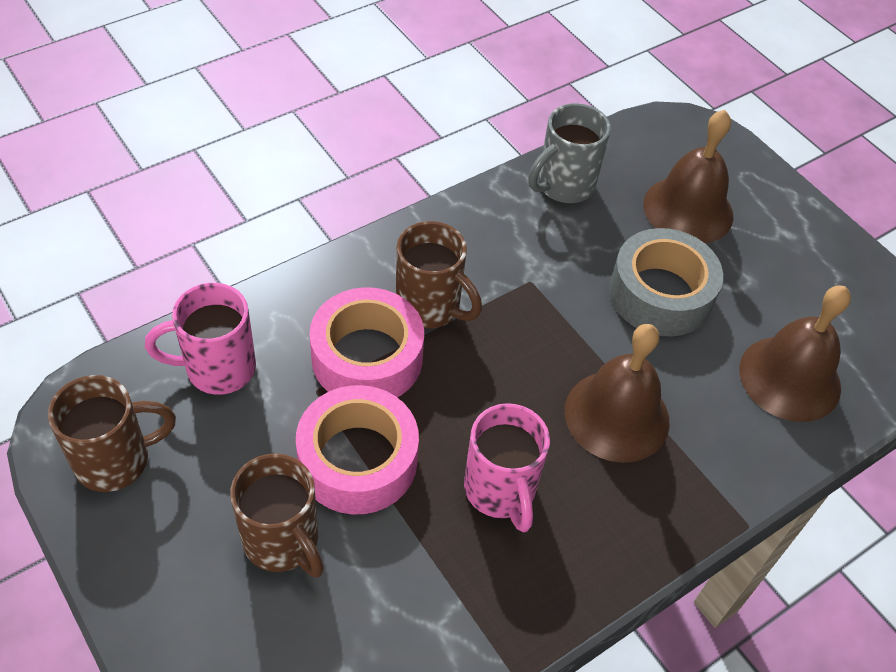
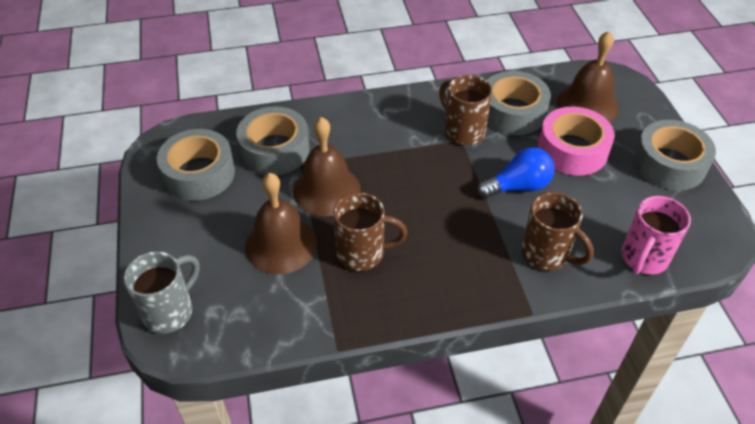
blue light bulb: none = 0 -> [477,147,555,198] = 1
grey tape: [609,228,723,336] = 1 -> [157,129,235,201] [236,106,310,175] [487,71,551,135] [634,120,716,190] = 4
pink mug: [145,283,256,395] [464,403,550,532] = 2 -> [621,196,691,274] = 1
pink tape: [296,385,419,514] [309,287,424,397] = 2 -> [538,107,615,176] = 1

